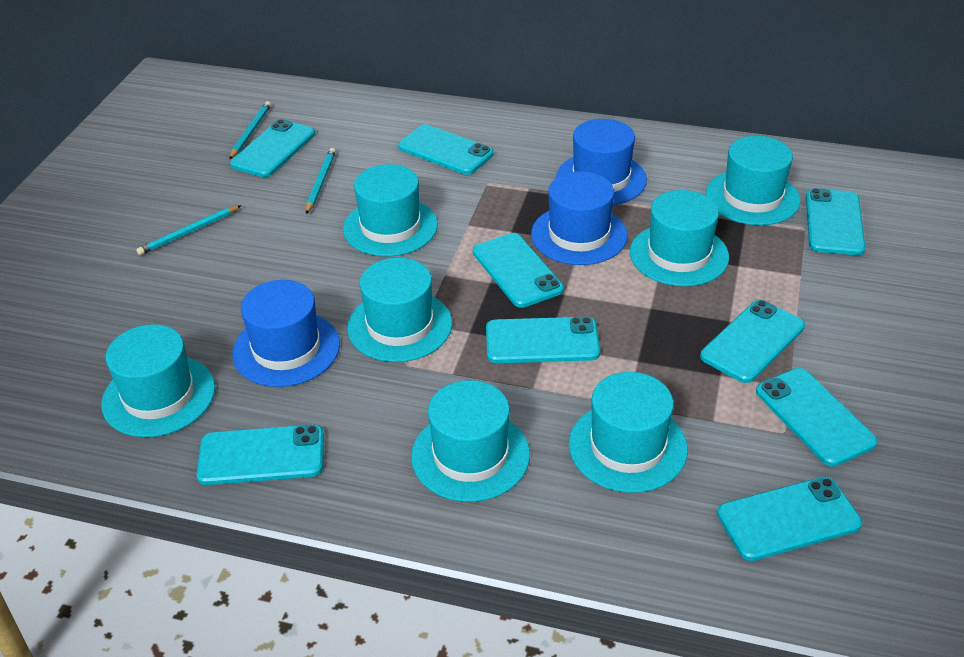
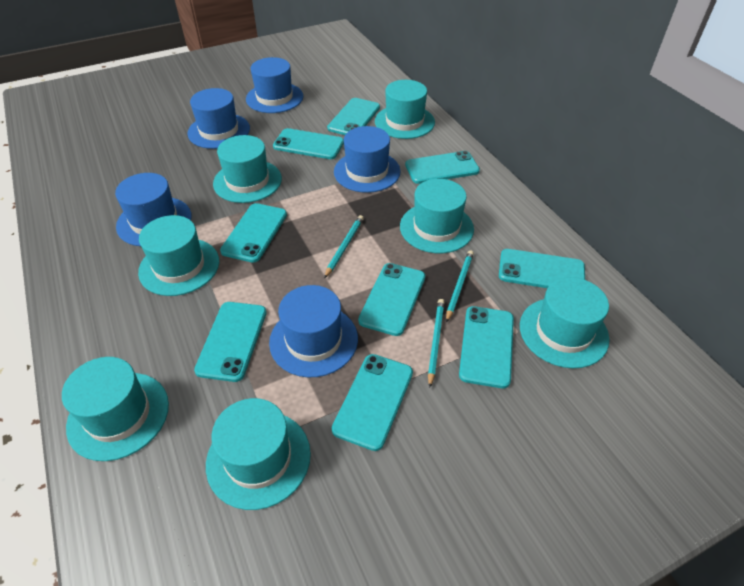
blue hat: [232,280,340,387] [531,171,628,265] [556,119,647,205] = 3 -> [115,173,192,246] [187,88,250,149] [246,57,303,113] [269,285,358,377] [334,126,401,193] = 5

